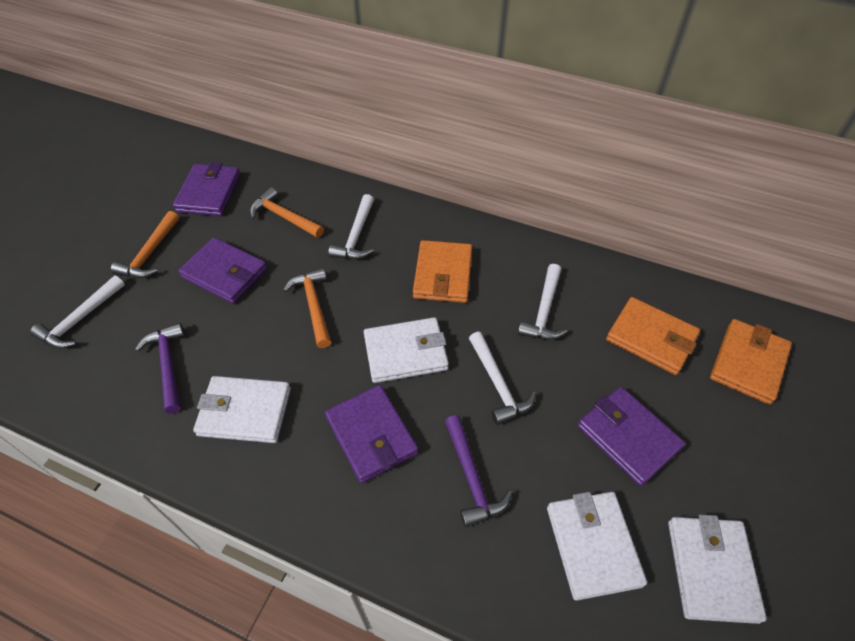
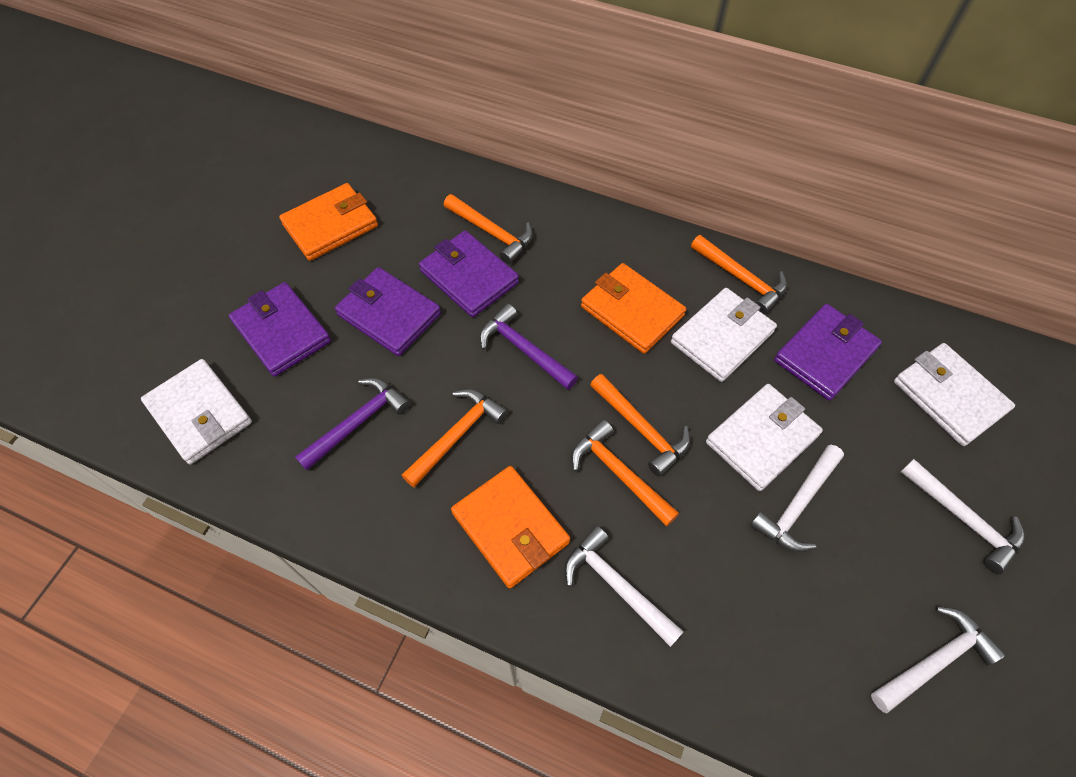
orange hammer: [111,211,179,278] [250,187,324,238] [283,267,331,348] = 3 -> [401,389,508,487] [444,194,533,264] [571,419,679,527] [590,374,690,477] [691,235,787,314] = 5

